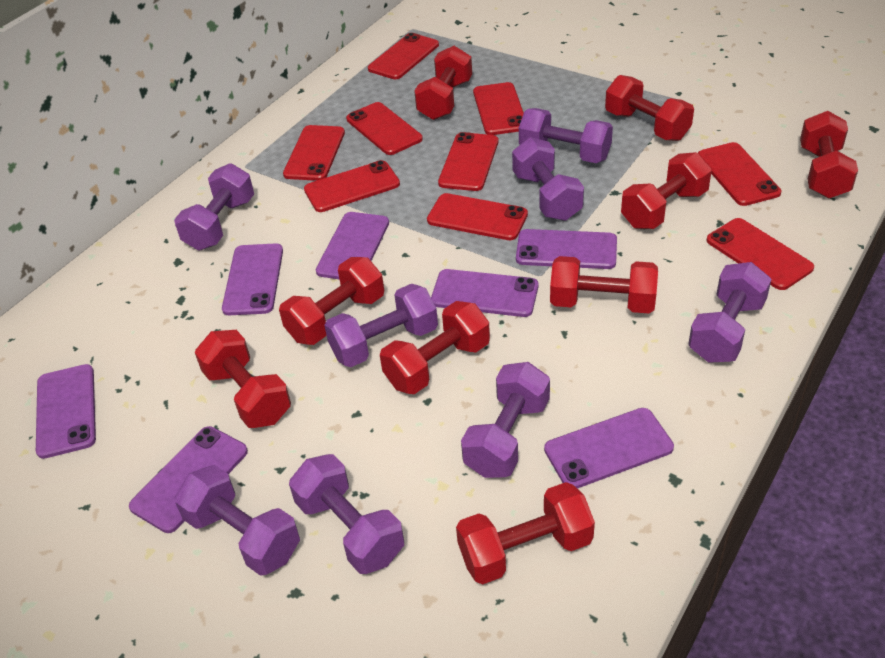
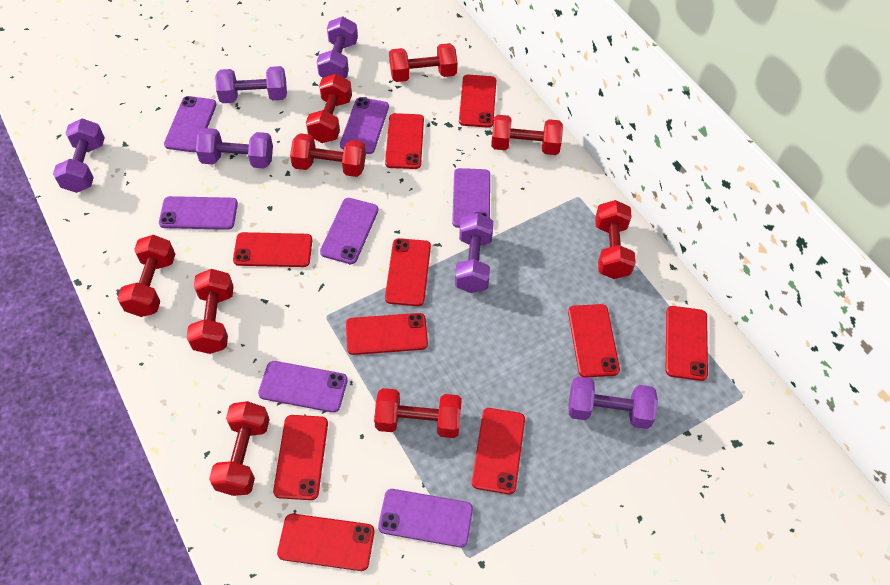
purple dumbbell: [174,163,254,250] [174,465,300,576] [289,454,404,574] [324,284,438,367] [461,362,550,478] [512,137,584,221] [519,108,613,163] [688,262,772,363] = 8 -> [53,118,105,193] [196,128,273,169] [215,66,287,103] [317,16,358,78] [455,213,494,293] [568,376,658,429] = 6
red phone: [283,125,345,181] [304,160,400,212] [346,102,423,155] [368,33,439,79] [427,193,528,240] [438,132,498,191] [473,82,524,135] [698,142,781,206] [706,218,814,290] = 9 -> [233,232,312,267] [273,415,328,500] [277,514,374,571] [346,313,428,355] [385,113,424,169] [385,238,431,306] [459,75,496,128] [472,408,525,494] [568,304,620,378] [666,306,708,381] = 10

